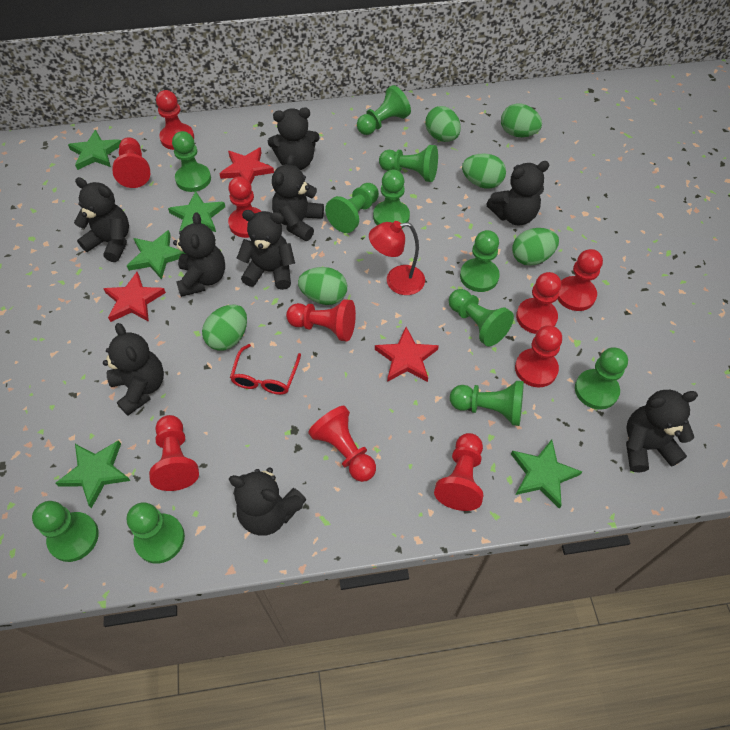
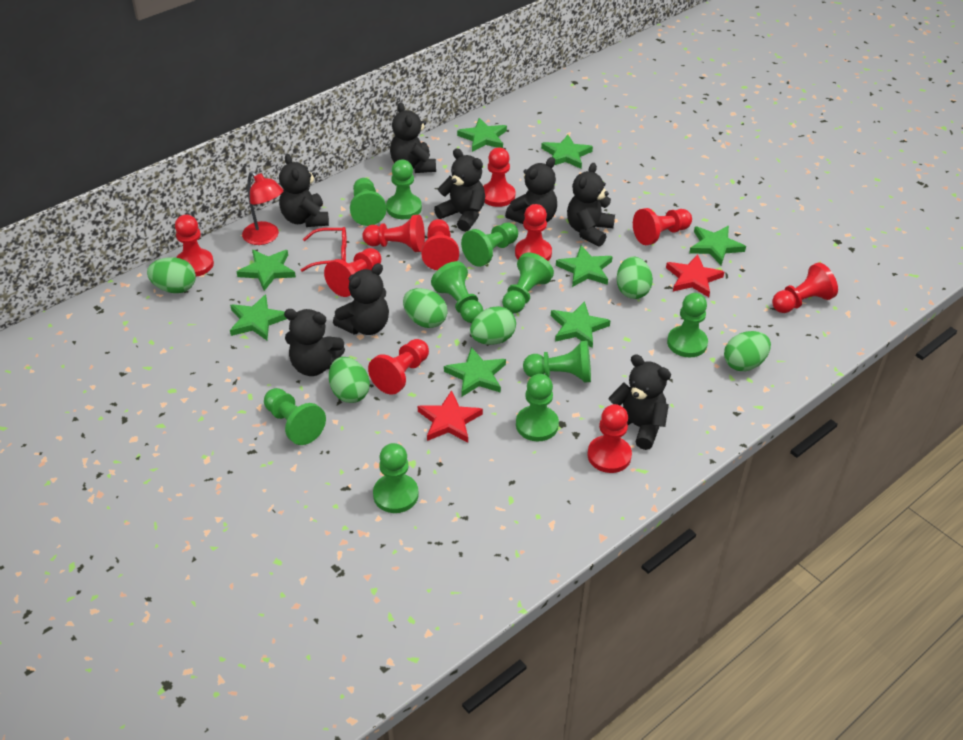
black teddy bear: [74,177,129,262] [103,323,164,416] [173,212,225,297] [229,467,306,536] [237,210,295,290] [268,108,319,170] [272,154,324,241] [486,161,550,225] [626,390,698,472] = 9 -> [279,154,329,227] [284,309,345,376] [333,263,389,335] [390,102,436,173] [434,148,485,232] [505,157,557,224] [567,163,615,247] [608,355,671,450] = 8
green pawn: [32,501,99,562] [127,502,185,564] [172,131,211,192] [325,183,379,233] [357,85,411,135] [373,170,410,229] [379,145,438,182] [449,289,514,346] [450,381,524,426] [460,230,500,292] [575,347,628,410] = 11 -> [264,388,326,445] [350,178,387,226] [373,443,419,513] [386,160,422,219] [431,261,484,323] [461,223,518,267] [502,253,554,313] [516,374,559,441] [523,341,591,383] [667,293,708,357] = 10
green star: [56,440,131,508] [68,130,121,170] [127,230,185,279] [168,191,225,232] [511,439,582,509] = 5 -> [230,295,287,340] [237,250,296,291] [444,347,506,397] [457,118,507,152] [541,135,593,169] [551,301,611,348] [556,245,613,287] [689,226,746,265] = 8
red star: [103,272,166,322] [219,147,274,184] [375,327,439,382] = 3 -> [418,390,483,443] [666,254,724,297] = 2

